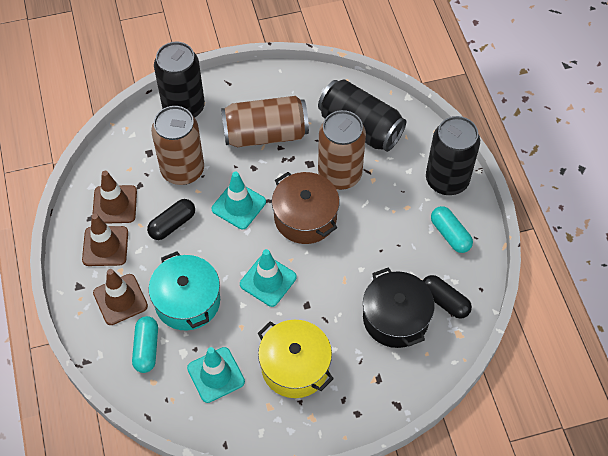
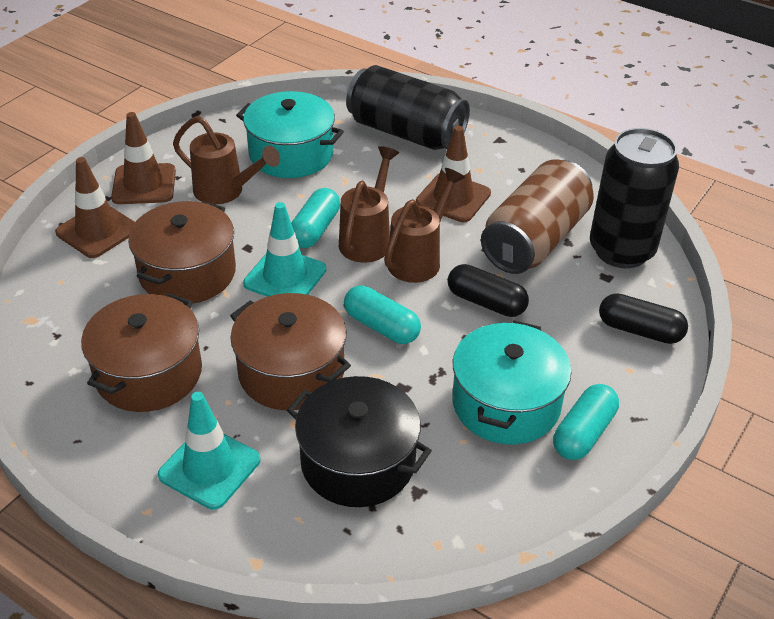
black can: [154,42,205,118] [318,79,406,152] [426,116,480,195] = 3 -> [346,65,470,150] [590,128,679,268] = 2
brown can: [151,106,204,185] [221,96,309,147] [318,110,366,190] = 3 -> [481,159,594,274] = 1
brown pot: [272,172,340,244] = 1 -> [81,293,202,412] [128,201,236,304] [230,293,351,410] = 3
brown watering can: none = 0 -> [173,116,280,204] [339,146,399,263] [384,168,465,283] = 3
turquoise capsule: [132,316,158,373] [431,206,473,253] = 2 -> [291,188,340,248] [344,285,421,344] [553,384,619,460] = 3
turquoise pot: [149,252,220,331] = 1 -> [236,91,344,178] [452,320,572,445] = 2
turquoise traffic cone: [187,347,245,403] [212,172,266,229] [240,249,297,307] = 3 -> [158,392,260,510] [243,202,326,297] = 2
yellow pot: [257,320,334,398] = 1 -> none = 0

